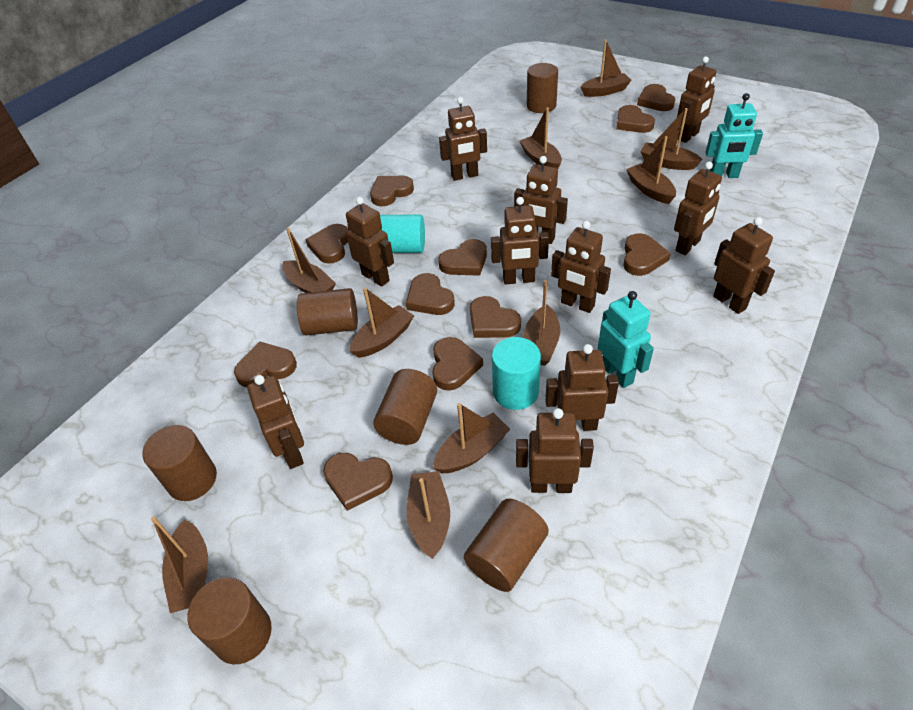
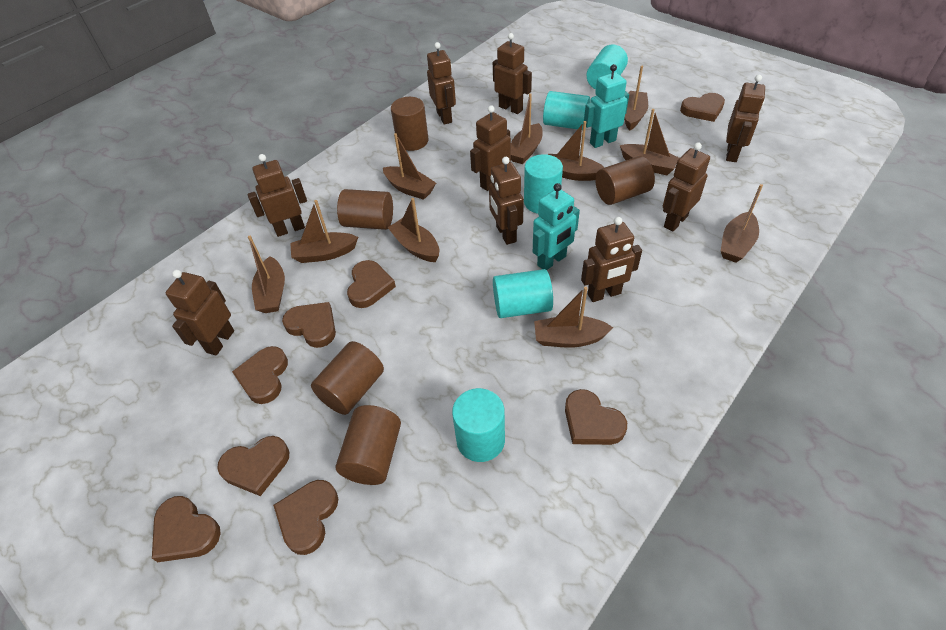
brown cylinder: [142,425,217,501] [187,577,272,664] [297,288,358,335] [373,369,437,445] [464,499,549,592] [527,63,558,113] = 6 -> [311,341,384,415] [336,405,401,485] [337,189,393,230] [391,97,428,151] [595,156,655,205] = 5
brown heart: [234,342,297,387] [305,224,348,264] [323,453,393,511] [370,176,414,206] [406,273,455,315] [432,337,483,391] [438,239,487,276] [470,296,521,338] [616,105,655,133] [623,233,671,276] [637,84,675,111] = 11 -> [152,496,221,562] [217,436,289,496] [232,346,288,404] [273,480,338,555] [282,302,336,348] [347,260,396,308] [565,389,627,445] [680,93,725,122] = 8
brown robot: [247,375,304,469] [346,197,394,287] [439,97,487,181] [491,197,549,285] [514,156,568,244] [516,408,594,493] [545,344,619,431] [551,221,611,313] [674,162,722,255] [677,56,716,143] [713,217,775,314] = 11 -> [165,270,234,356] [248,154,307,237] [427,42,456,125] [470,105,511,191] [489,157,524,245] [493,33,532,114] [581,217,642,302] [663,142,710,231] [726,74,765,162] = 9
turquoise cylinder: [380,214,425,253] [492,337,541,410] = 2 -> [452,388,505,462] [493,269,553,318] [524,154,563,214] [543,91,590,130] [586,44,628,90] = 5

